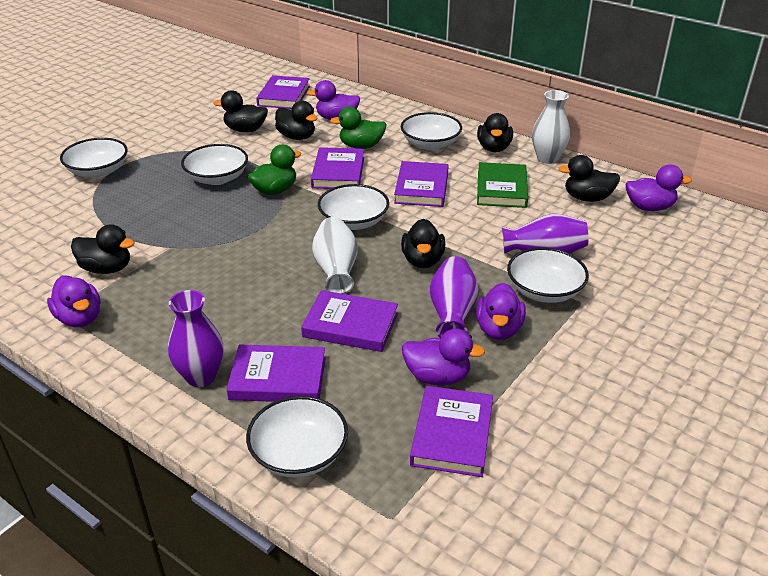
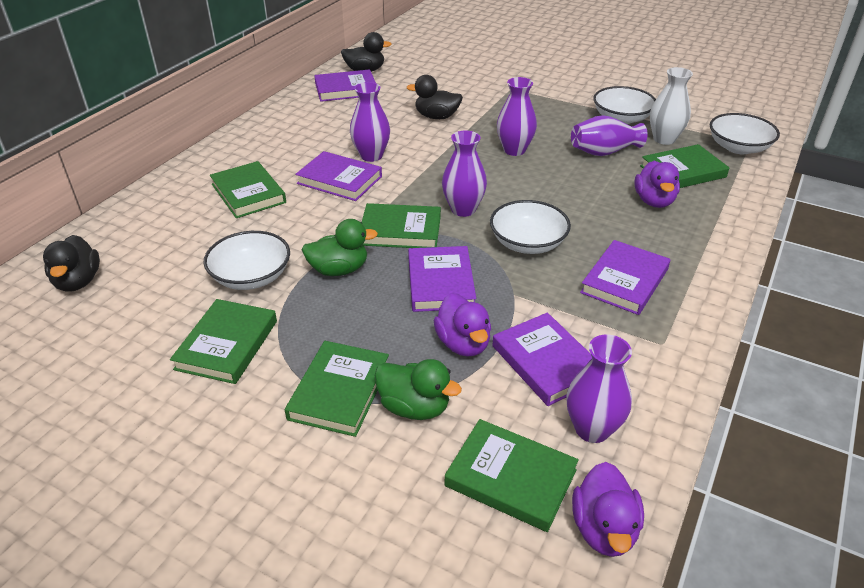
black duck: [71,224,135,274] [213,90,268,132] [275,101,318,140] [401,219,445,268] [477,113,513,152] [558,155,620,202] = 6 -> [43,235,100,292] [341,32,391,72] [407,75,463,119] = 3
green book: [477,162,528,208] = 1 -> [170,299,277,384] [210,161,286,218] [285,341,389,437] [362,203,441,248] [445,419,579,532] [640,144,729,188] = 6
purple book: [226,345,326,402] [256,75,310,109] [301,290,398,352] [311,147,364,189] [394,161,449,207] [410,386,493,477] = 6 -> [295,151,382,201] [314,69,376,102] [408,246,476,312] [492,313,592,406] [580,240,670,315] = 5
purple duck: [47,276,101,327] [307,80,360,120] [402,329,485,386] [476,283,526,340] [626,164,692,211] = 5 -> [434,293,491,357] [572,462,644,557] [634,160,680,208] = 3
purple vase: [168,290,224,387] [430,256,479,338] [502,214,588,254] = 3 -> [350,82,390,162] [442,130,487,217] [497,77,537,156] [566,334,632,443] [571,115,648,156] = 5
white bowl: [60,138,128,178] [181,144,248,185] [246,396,348,478] [318,184,389,230] [401,112,462,150] [507,247,589,303] = 6 -> [203,231,290,290] [490,200,571,254] [593,86,656,124] [710,113,780,154] = 4
white vase: [312,217,358,294] [532,90,570,164] = 2 -> [650,67,693,145] = 1

